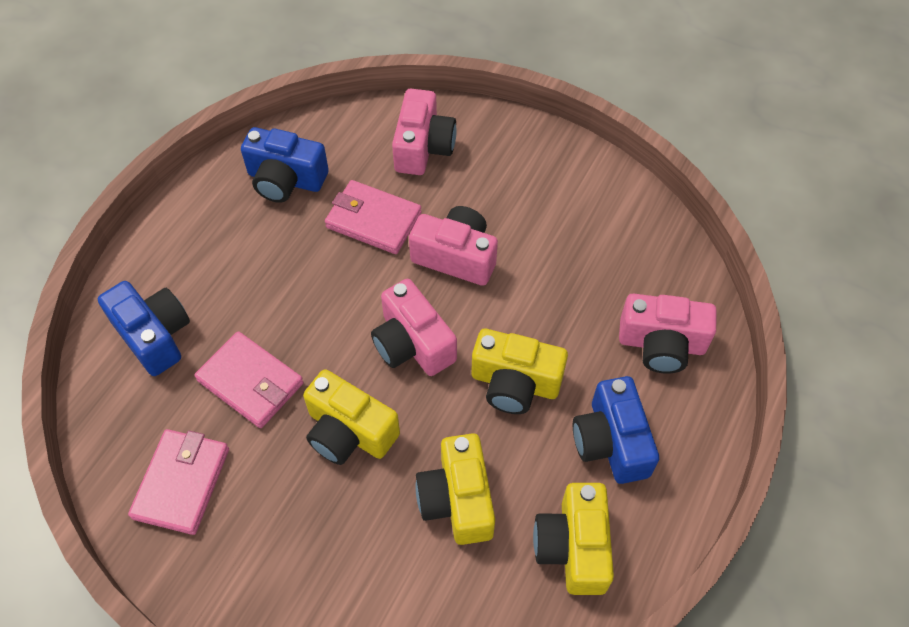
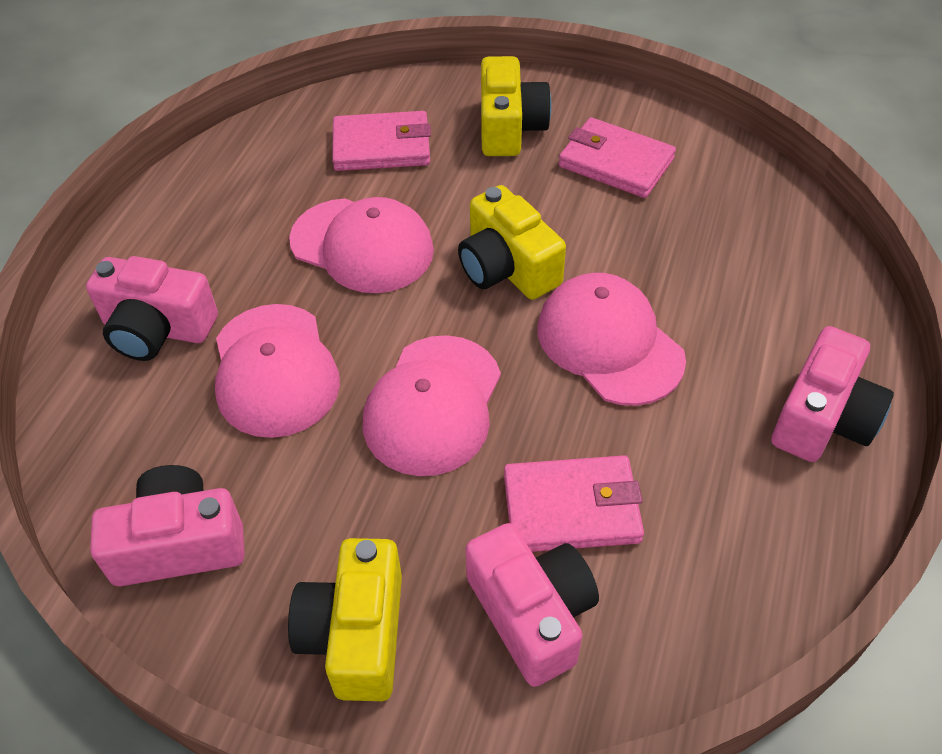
blue camera: [98,281,190,376] [241,127,329,203] [573,376,659,484] = 3 -> none = 0
pink cap: none = 0 -> [215,304,340,438] [289,197,434,293] [363,335,501,476] [538,273,686,406] = 4
yellow camera: [303,369,400,465] [415,433,495,545] [471,329,568,414] [533,483,614,595] = 4 -> [288,538,402,701] [458,185,566,300] [481,56,552,156] = 3

